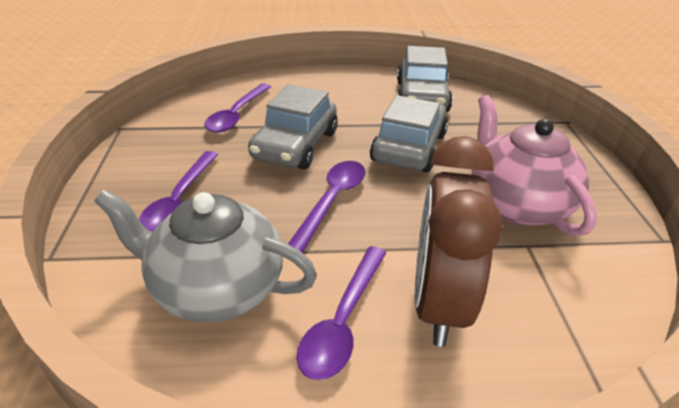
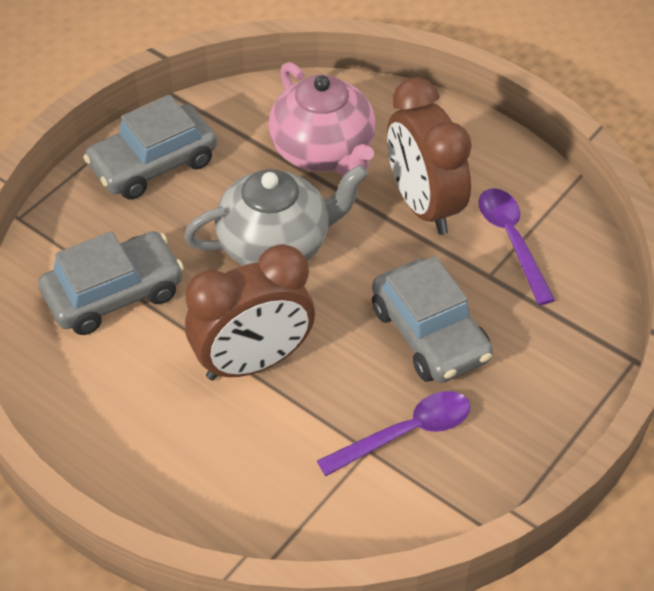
brown clock: [415,136,503,347] = 1 -> [185,244,315,381] [387,77,472,235] = 2
purple spoon: [139,151,218,232] [204,84,271,133] [288,161,365,253] [297,246,386,380] = 4 -> [317,391,470,476] [479,188,555,305] = 2

